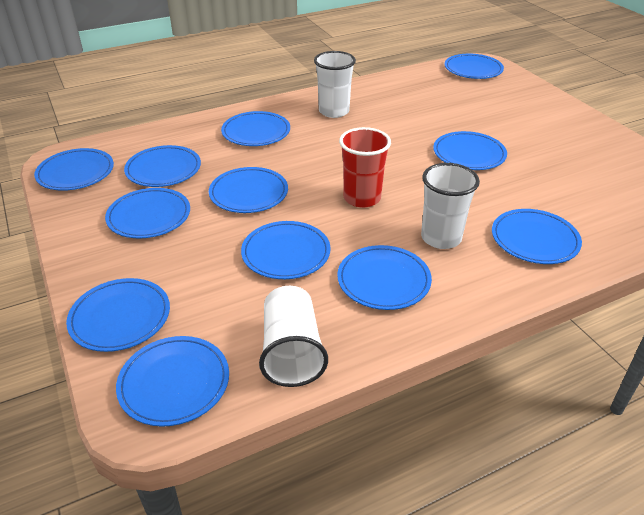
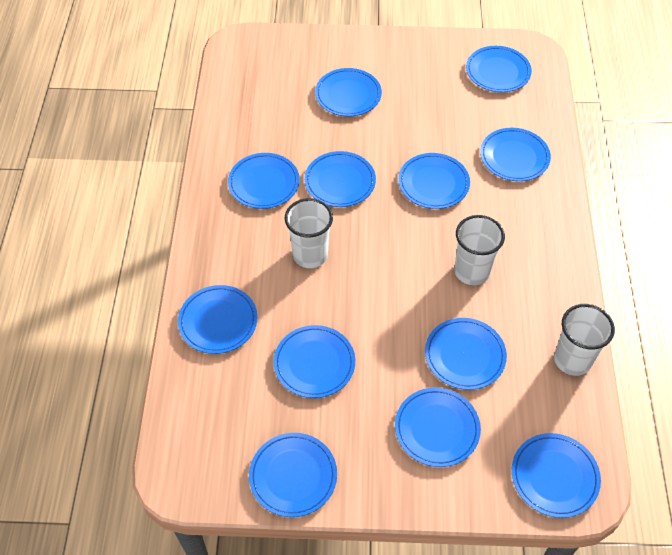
red cup: [339,127,391,208] = 1 -> none = 0

